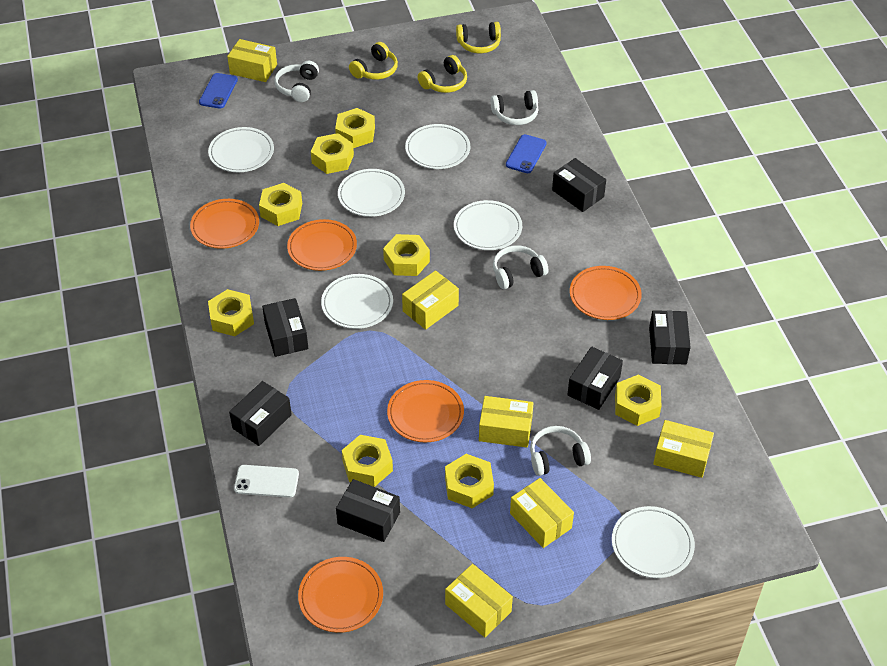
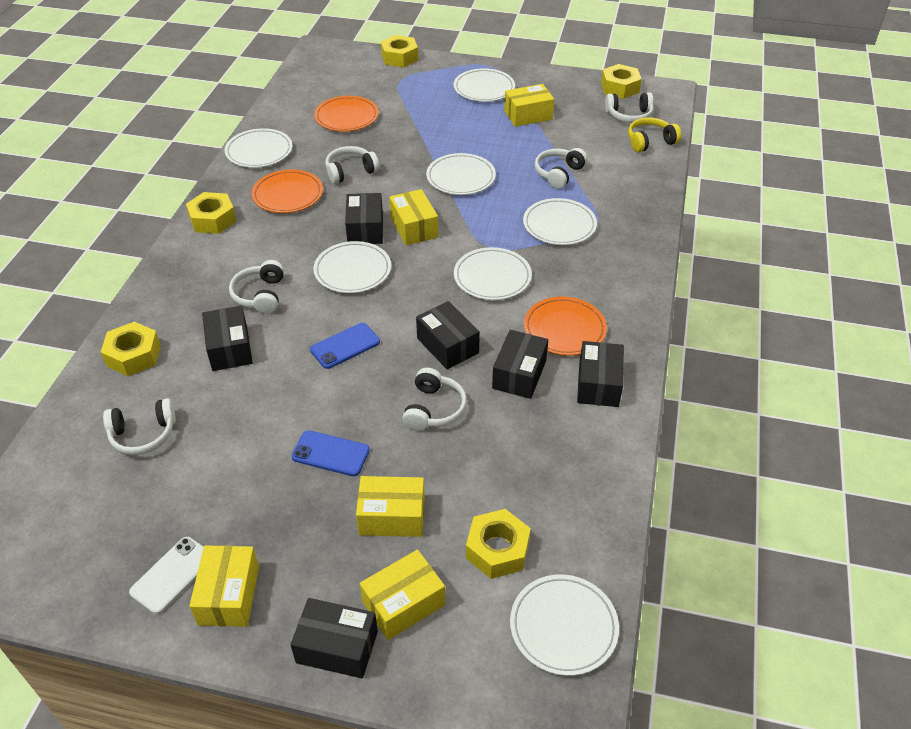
orange plate: [190,199,259,249] [287,219,357,271] [298,557,383,633] [387,380,464,442] [570,266,642,320] = 5 -> [252,169,323,213] [314,96,379,132] [524,297,607,356] = 3
white headphones: [274,61,319,102] [490,90,539,125] [493,245,549,289] [530,426,591,476] = 4 -> [103,398,176,455] [229,260,284,314] [326,146,379,184] [402,368,467,431] [535,148,588,189] [605,92,654,123] = 6
white plate: [208,127,274,172] [321,274,393,329] [338,169,405,217] [405,124,470,169] [454,200,522,250] [612,506,695,578] = 6 -> [225,128,292,168] [313,241,391,293] [426,153,496,195] [454,68,515,102] [454,247,532,300] [510,574,619,676] [523,198,597,245] = 7
yellow box: [227,39,277,82] [402,270,459,330] [445,564,513,637] [479,396,533,448] [510,478,574,548] [653,420,714,478] = 6 -> [189,545,259,627] [356,476,425,537] [360,550,445,640] [389,189,438,245] [504,84,554,127] = 5
yellow headphones: [349,42,398,80] [418,55,467,93] [456,22,501,53] = 3 -> [628,118,681,153] = 1
yellow nut: [208,289,254,336] [259,183,302,226] [311,133,354,174] [335,108,375,148] [342,435,393,487] [383,234,430,276] [445,454,494,508] [615,374,661,426] = 8 -> [101,322,161,376] [186,192,236,234] [381,35,418,67] [466,509,531,579] [601,64,642,99] = 5

